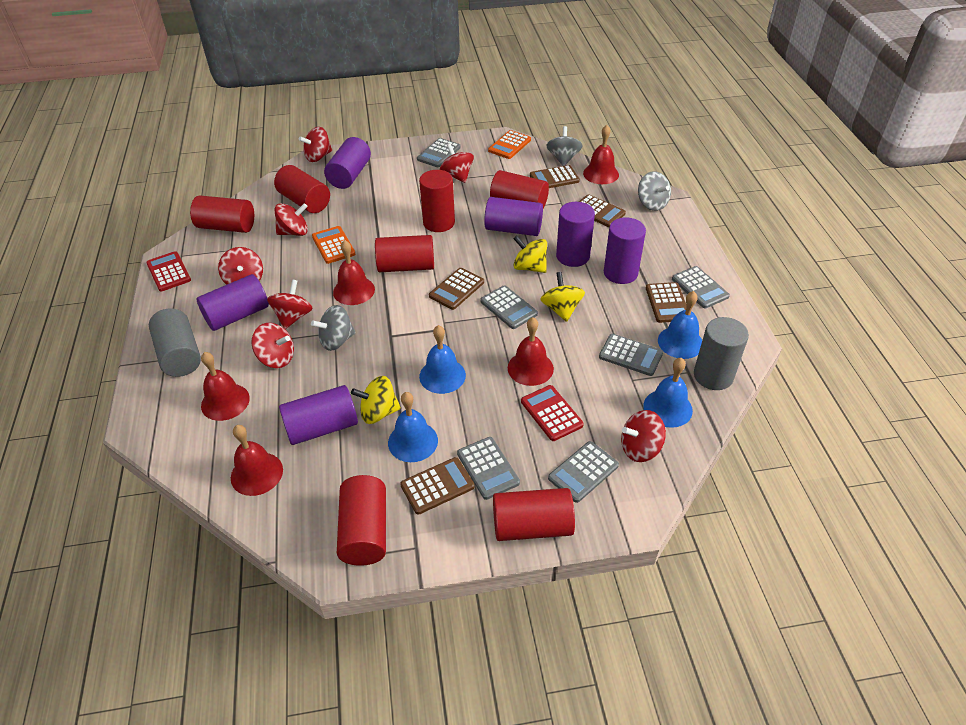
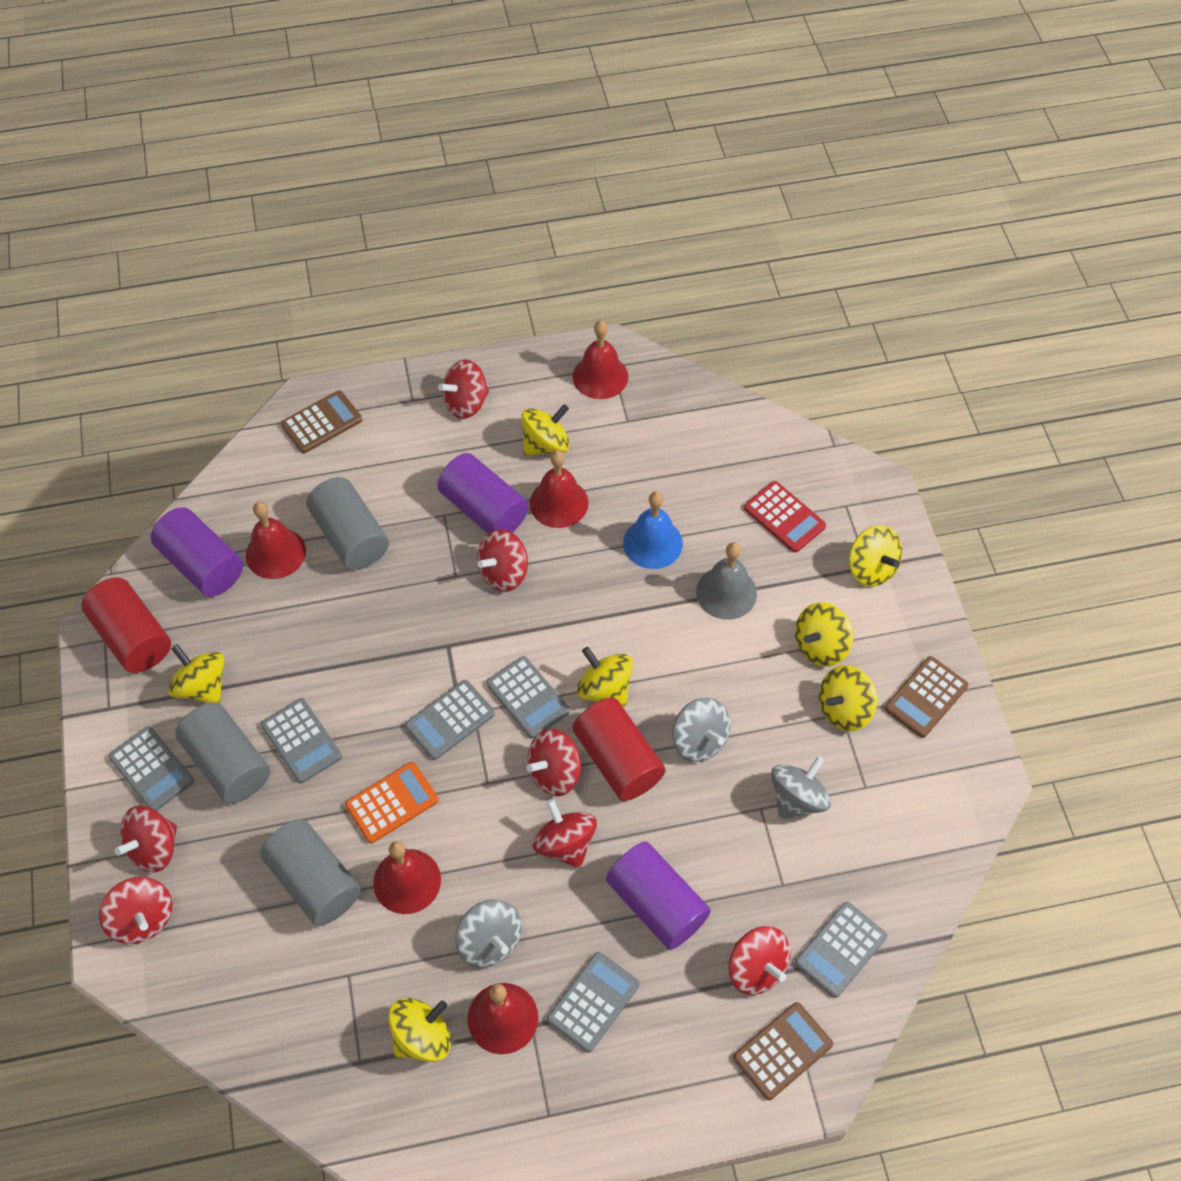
blue bell: [388,392,438,462] [419,325,466,394] [643,358,693,428] [658,291,702,359] = 4 -> [623,492,683,569] = 1
brown calculator: [400,457,475,515] [429,268,484,310] [530,165,580,188] [579,194,626,227] [646,282,687,323] = 5 -> [281,390,362,453] [733,1002,833,1100] [885,656,968,738] = 3
grey bell: none = 0 -> [696,542,757,620] = 1
grey cylinder: [149,308,201,377] [694,317,749,390] = 2 -> [175,702,270,804] [260,819,361,926] [306,477,389,570] = 3
orange calculator: [312,226,355,264] [488,130,531,159] = 2 -> [345,762,439,843] = 1
purple cylinder: [196,274,269,331] [279,385,358,445] [324,137,371,189] [484,197,543,236] [556,202,595,267] [604,218,646,284] = 6 -> [151,507,243,597] [437,453,529,533] [606,841,711,950] = 3
red calculator: [146,251,191,292] [521,385,584,441] = 2 -> [744,481,826,553] = 1
red cylinder: [190,195,254,233] [274,165,330,213] [337,475,386,566] [375,235,434,272] [419,170,455,232] [490,170,549,209] [493,488,575,541] = 7 -> [81,577,171,673] [572,698,665,801] = 2
yellow spinning top: [351,376,401,424] [513,236,547,273] [540,272,585,322] = 3 -> [168,644,225,704] [388,998,451,1062] [522,404,570,456] [577,647,633,706] [795,602,854,666] [819,665,877,731] [849,525,902,587] = 7

